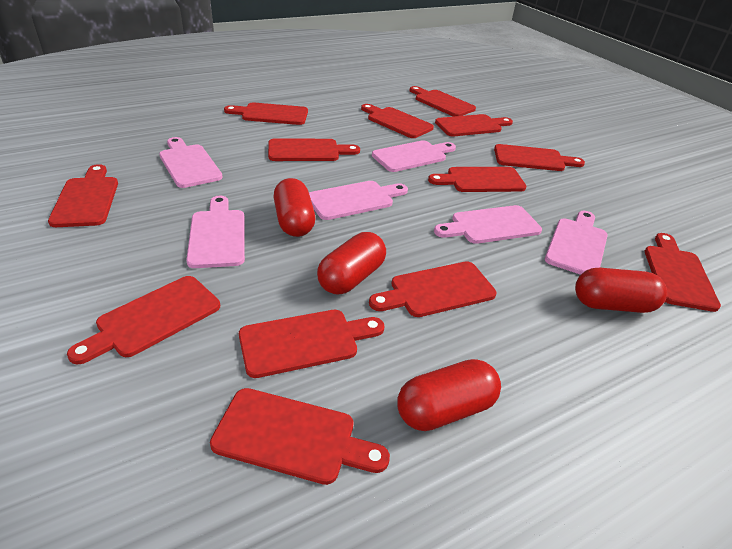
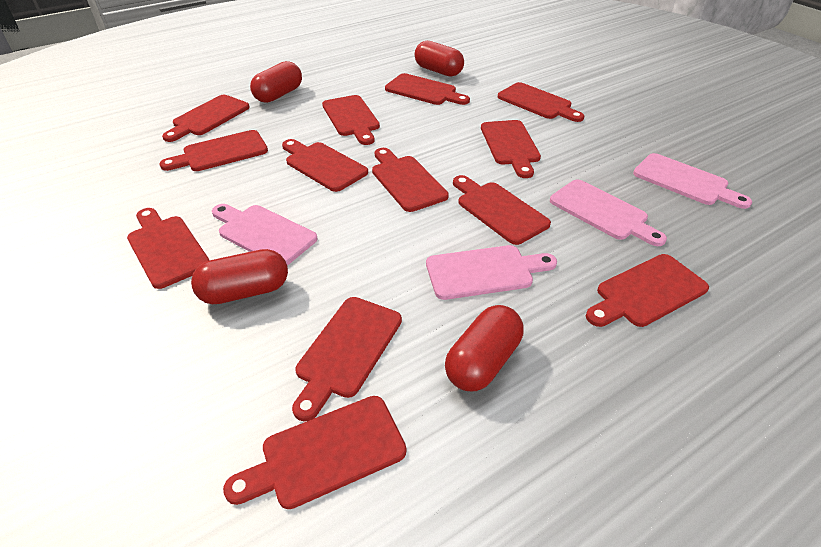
pink cutting board: [159,137,223,188] [186,196,245,268] [309,181,408,220] [372,140,456,172] [434,205,542,244] [545,211,608,275] = 6 -> [212,204,318,265] [426,245,557,300] [550,179,667,246] [633,153,752,209] = 4

